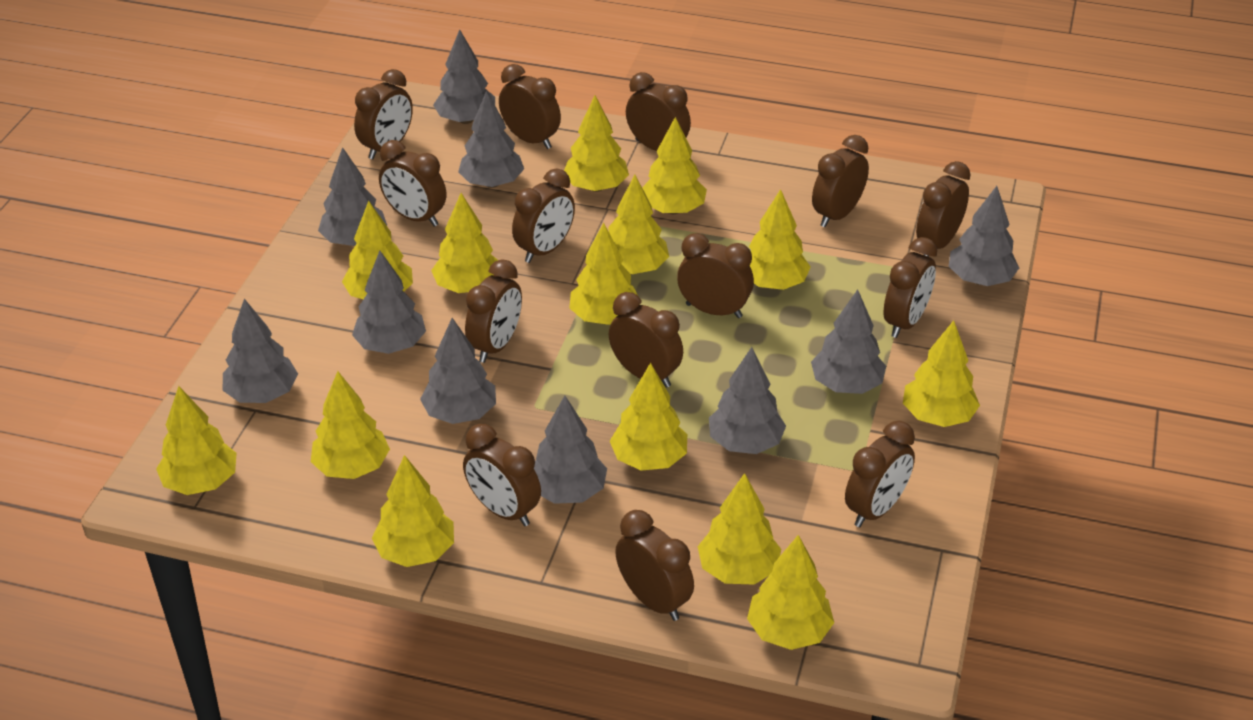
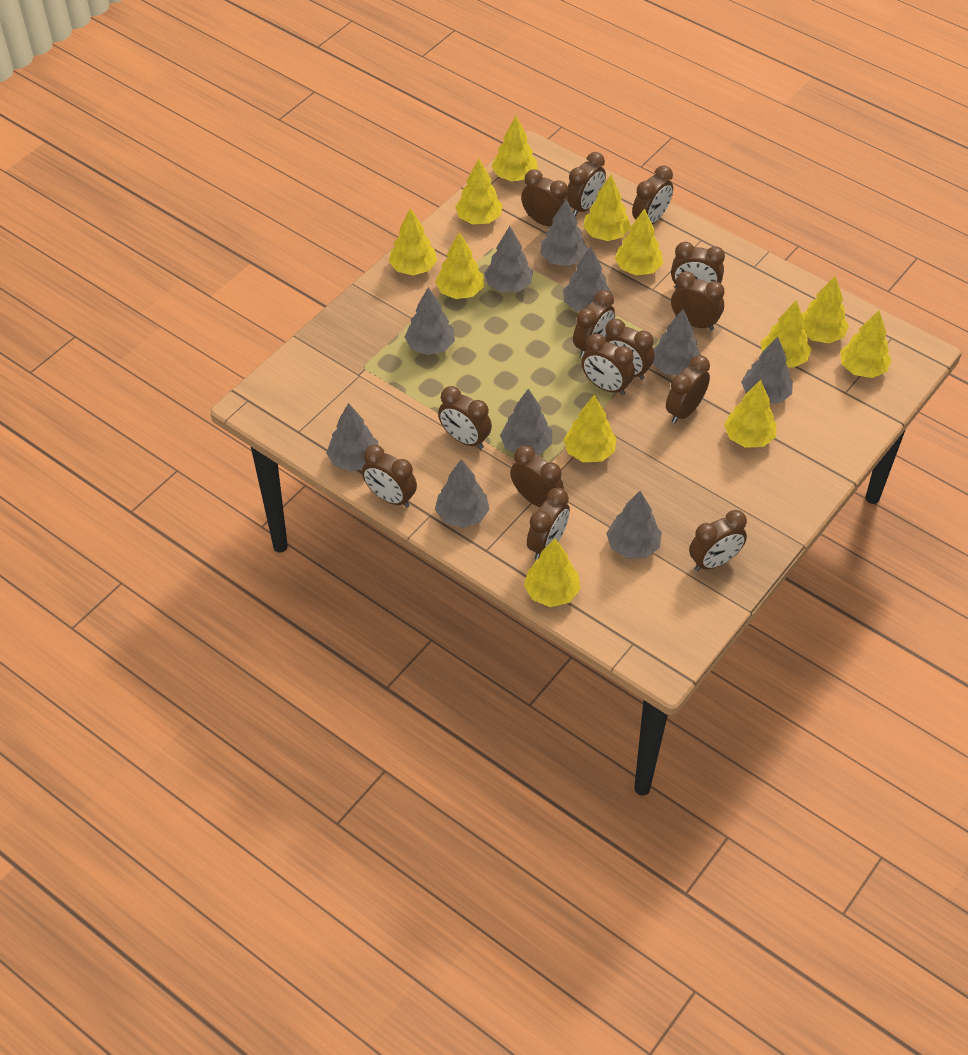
yellow tree: [156,386,237,495] [311,371,390,479] [342,201,413,299] [372,455,454,567] [431,193,498,293] [564,96,629,192] [569,223,638,325] [608,175,669,274] [610,363,687,471] [642,117,707,214] [698,473,781,585] [747,535,834,650] [749,189,811,290] [903,321,980,427] = 14 -> [389,208,437,276] [435,232,484,299] [455,159,503,224] [491,116,538,182] [524,538,580,607] [563,395,616,462] [583,175,631,241] [615,208,663,276] [724,380,776,448] [761,300,812,368] [802,276,849,343] [840,310,892,378] = 12

